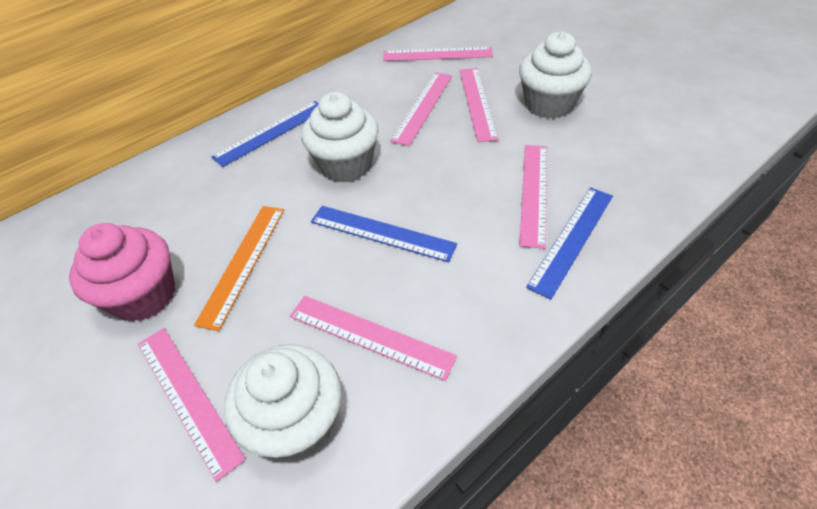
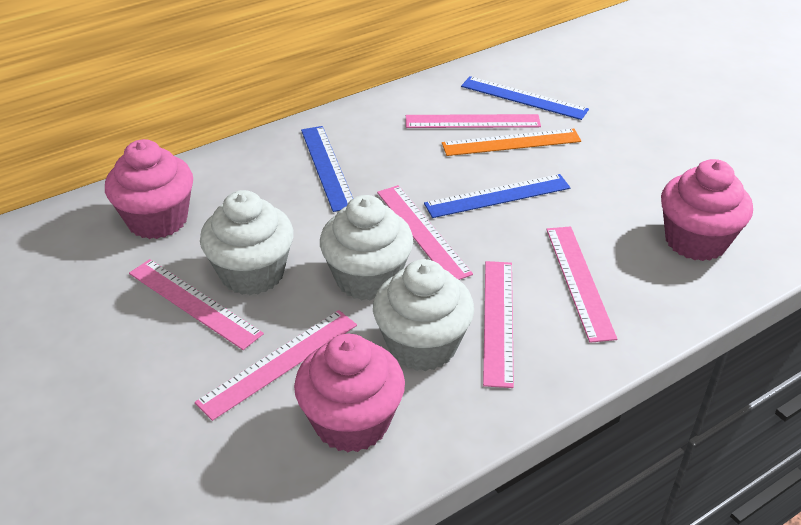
pink cupcake: [69,223,175,322] = 1 -> [105,139,193,239] [294,334,405,452] [661,159,753,261] = 3

